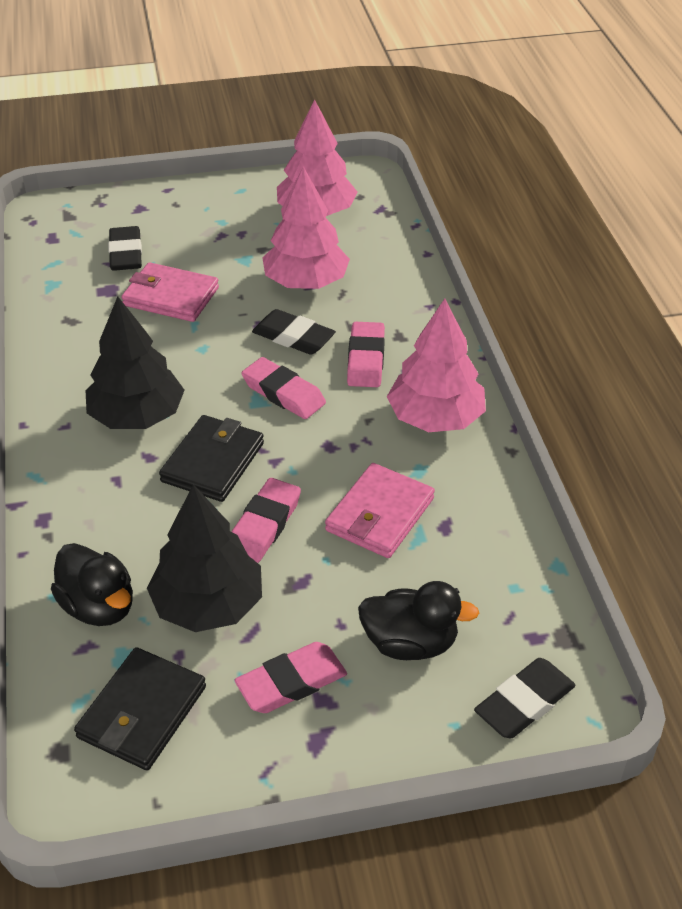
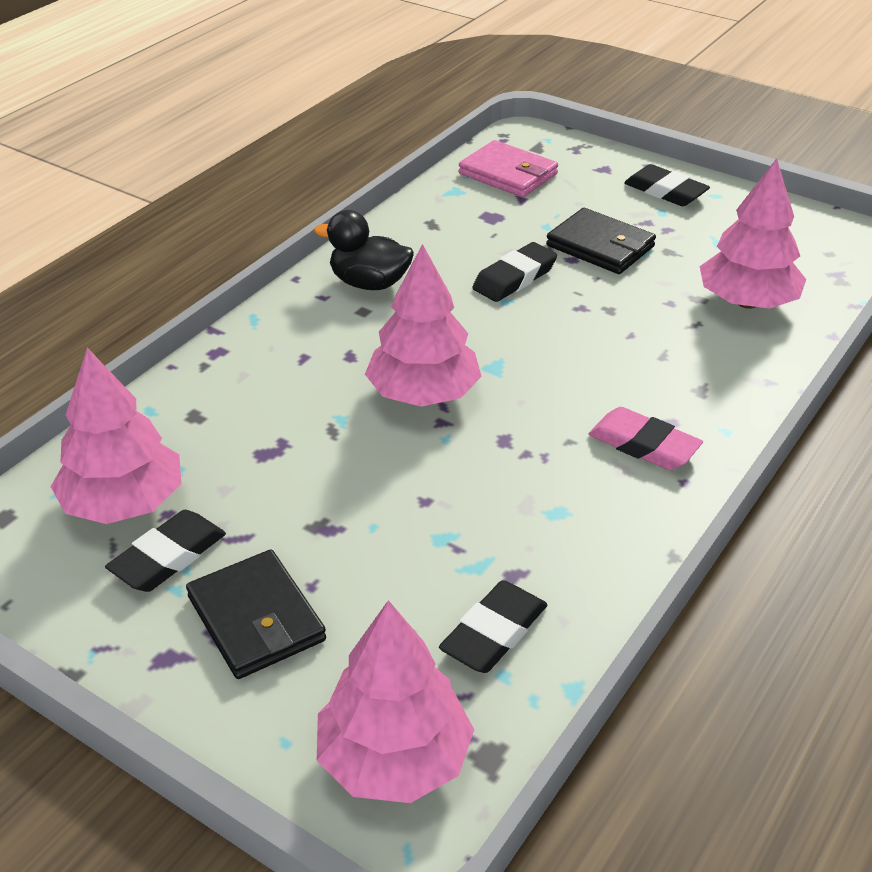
black duck: [51,543,133,626] [358,581,479,660] = 2 -> [314,210,414,290] = 1
black eraser: [108,226,142,271] [252,309,336,355] [474,658,576,739] = 3 -> [105,510,226,592] [439,580,547,673] [472,242,557,302] [624,164,710,206] = 4
black tree: [85,296,185,429] [147,484,262,632] = 2 -> none = 0
pink eraser: [231,478,301,563] [234,642,347,713] [241,357,326,419] [347,322,385,387] = 4 -> [589,407,703,470] = 1
pink tree: [262,166,350,289] [277,99,358,216] [387,299,486,432] = 3 -> [51,348,181,524] [317,600,474,803] [365,244,482,407] [700,158,806,309] = 4
pink wallet: [122,262,219,322] [325,463,435,558] = 2 -> [459,140,558,197] = 1

